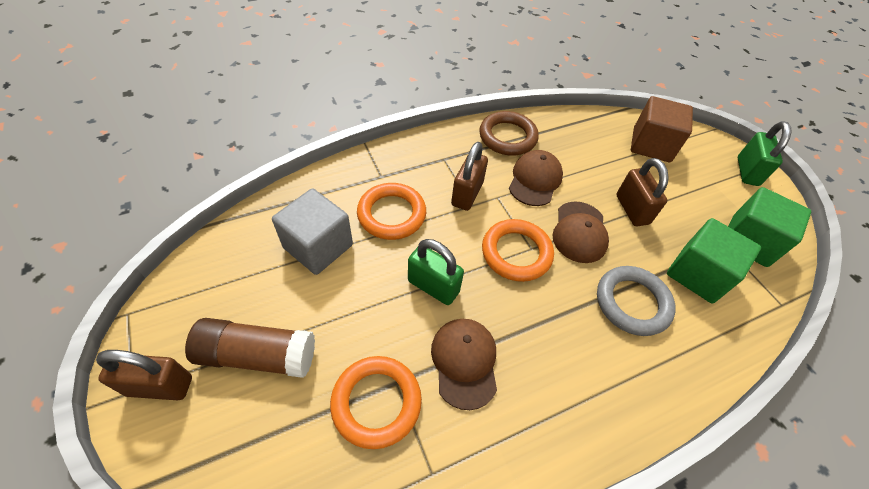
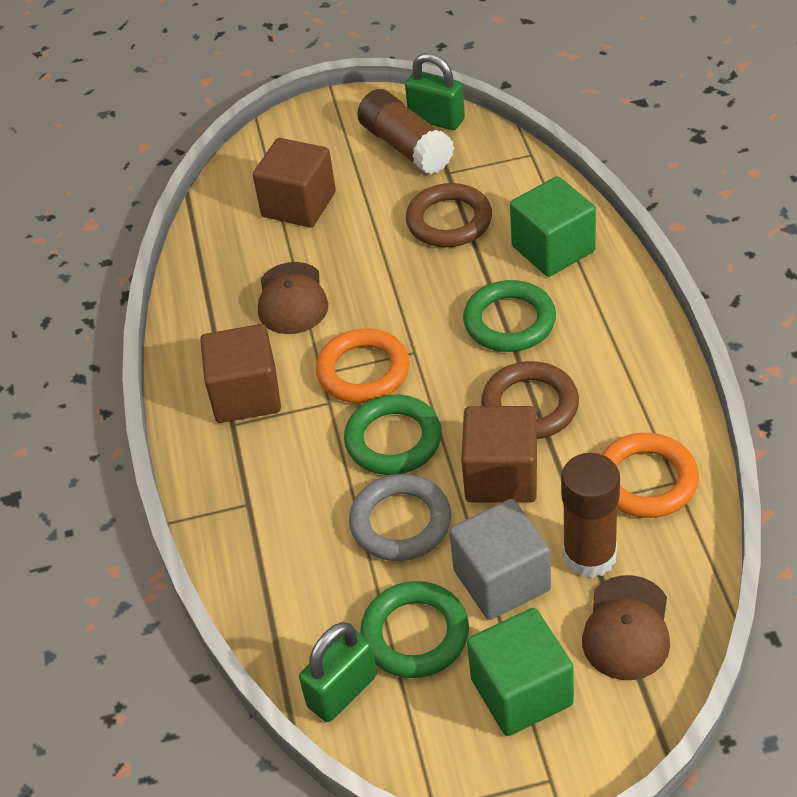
brown cap: [431,319,497,410] [509,150,563,206] [552,201,609,263] = 3 -> [258,262,328,334] [582,575,670,680] = 2
brown cube: [631,96,693,162] = 1 -> [200,324,281,423] [253,138,336,227] [461,406,537,502] = 3
brown glue stick: [185,318,315,378] = 1 -> [357,89,454,174] [561,453,620,578] = 2
brown padlock: [96,350,192,400] [451,142,488,211] [616,158,669,226] = 3 -> none = 0
brown ring: [479,111,539,156] = 1 -> [406,183,492,247] [481,361,579,439] = 2
green ring: none = 0 -> [344,395,442,475] [360,581,469,678] [463,280,556,352] = 3
orange ring: [330,356,422,449] [357,183,426,240] [482,219,554,282] = 3 -> [316,328,410,403] [601,433,699,518] = 2

